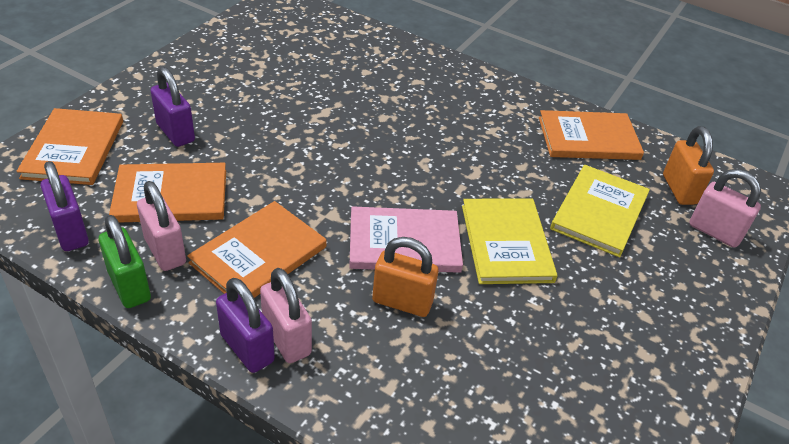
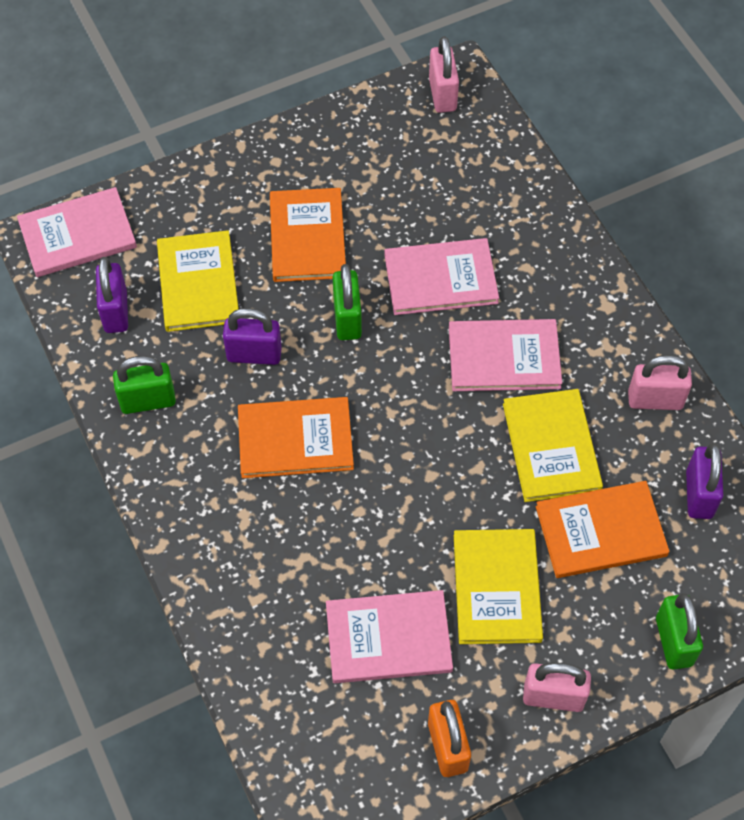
green padlock: [99,215,151,308] = 1 -> [113,356,176,414] [333,264,362,340] [656,593,703,670] = 3
orange book: [17,108,123,185] [109,163,226,223] [187,201,326,298] [539,110,644,160] = 4 -> [238,397,354,478] [270,188,346,282] [536,481,670,578] = 3
orange padlock: [372,237,439,317] [663,126,714,205] = 2 -> [428,700,471,777] = 1
pink book: [349,206,463,273] = 1 -> [17,187,137,277] [326,590,453,683] [385,238,499,315] [449,319,562,391] = 4
yellow book: [462,198,558,284] [550,165,650,257] = 2 -> [157,230,239,332] [454,529,543,644] [503,389,603,502] = 3

